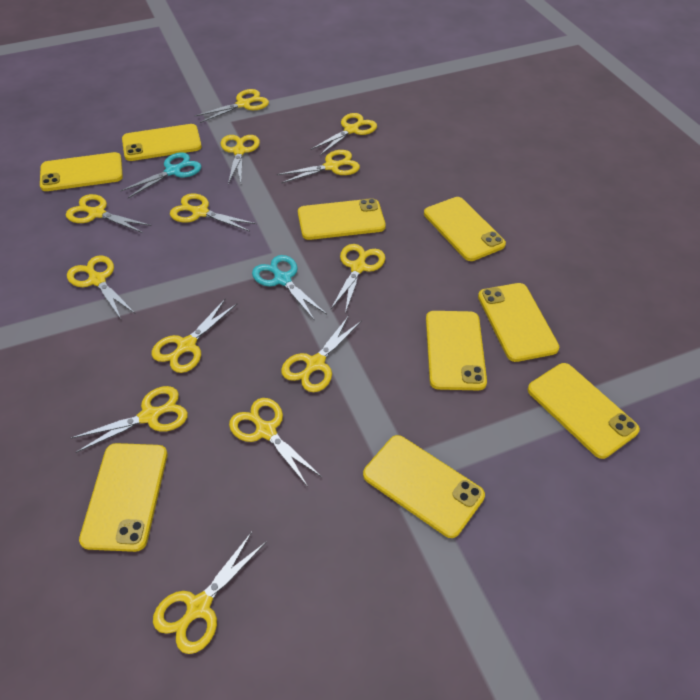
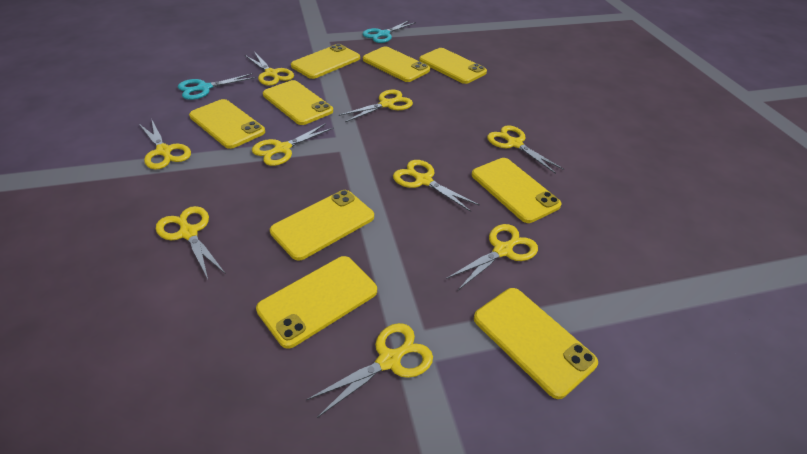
yellow scissors: [66,194,151,233] [67,255,136,319] [71,386,188,453] [152,298,237,373] [153,532,267,654] [170,194,256,232] [195,89,269,123] [221,135,260,184] [229,398,322,487] [277,150,360,183] [281,316,362,392] [311,113,377,155] [331,244,385,313] = 13 -> [139,120,191,170] [156,206,226,279] [245,53,294,86] [252,123,334,166] [306,323,433,418] [339,89,413,122] [393,160,480,212] [446,224,538,290] [487,125,564,174] = 9

